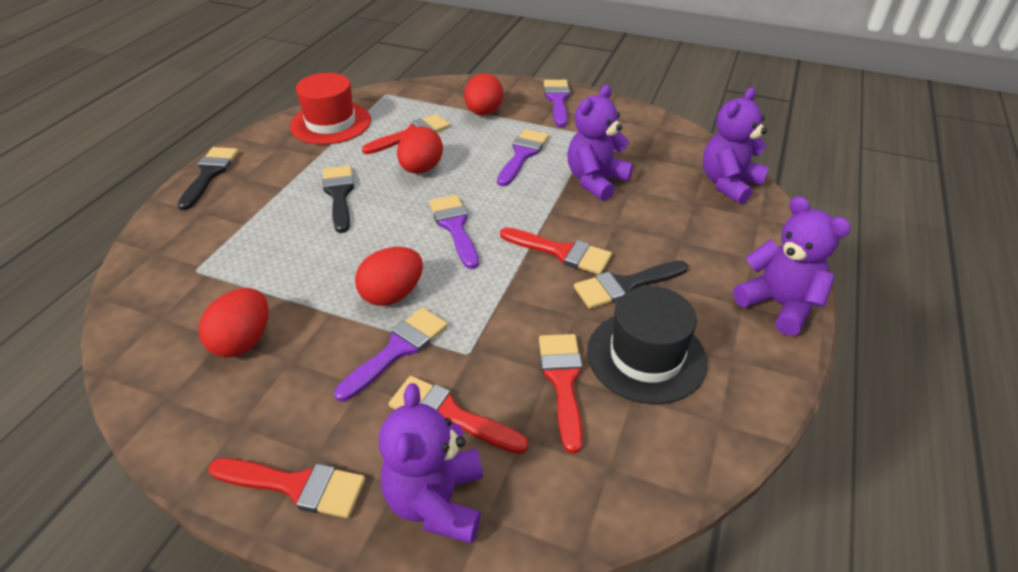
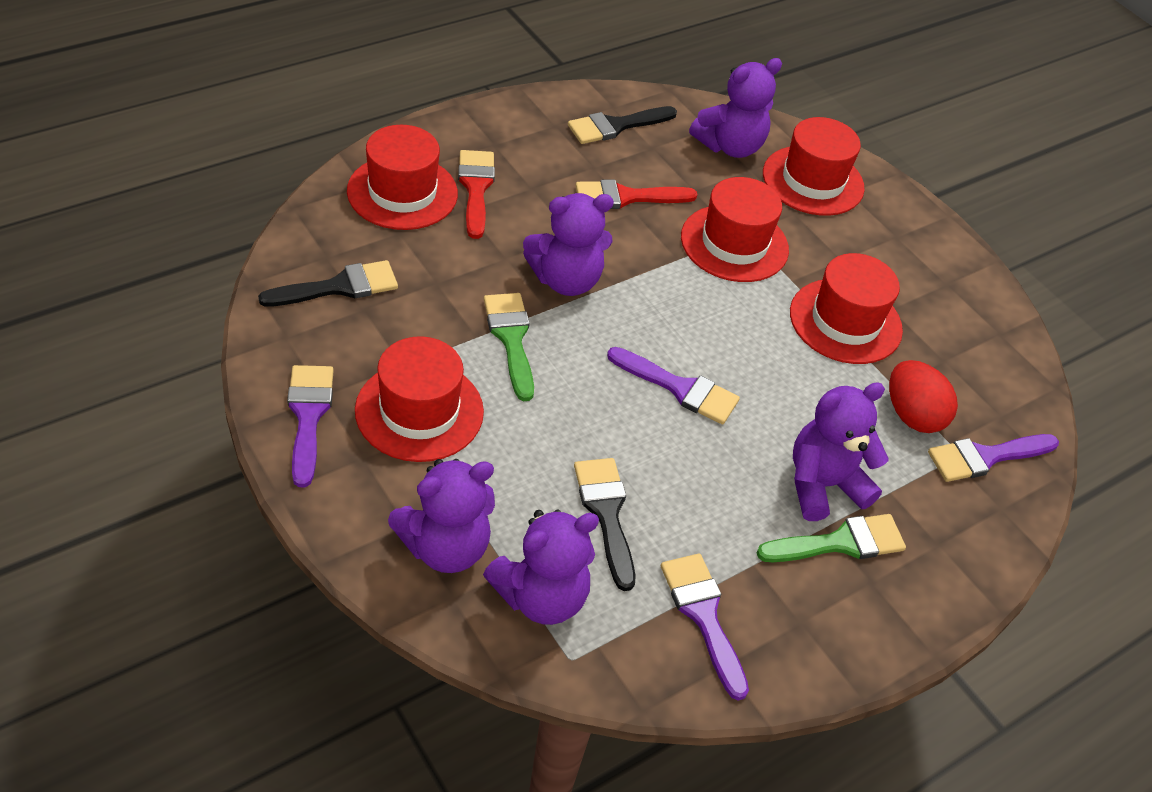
black hat: [587,286,707,404] = 1 -> none = 0
green brush: none = 0 -> [484,293,534,401] [757,514,906,562] = 2
purple teddy bear: [379,383,483,544] [567,85,633,201] [703,87,769,205] [733,196,851,336] = 4 -> [388,459,495,573] [483,509,599,625] [523,193,614,296] [689,58,782,158] [793,383,889,521] = 5
red brush: [208,458,365,518] [362,114,450,154] [389,376,528,454] [500,227,612,274] [539,334,583,453] = 5 -> [458,150,495,239] [575,180,698,209] = 2
red egg: [198,288,269,357] [355,247,423,306] [397,127,443,174] [464,73,503,115] = 4 -> [889,360,958,433] = 1
red hat: [290,73,371,145] = 1 -> [347,125,458,230] [355,336,484,462] [681,177,789,282] [763,117,865,216] [790,253,903,364] = 5

